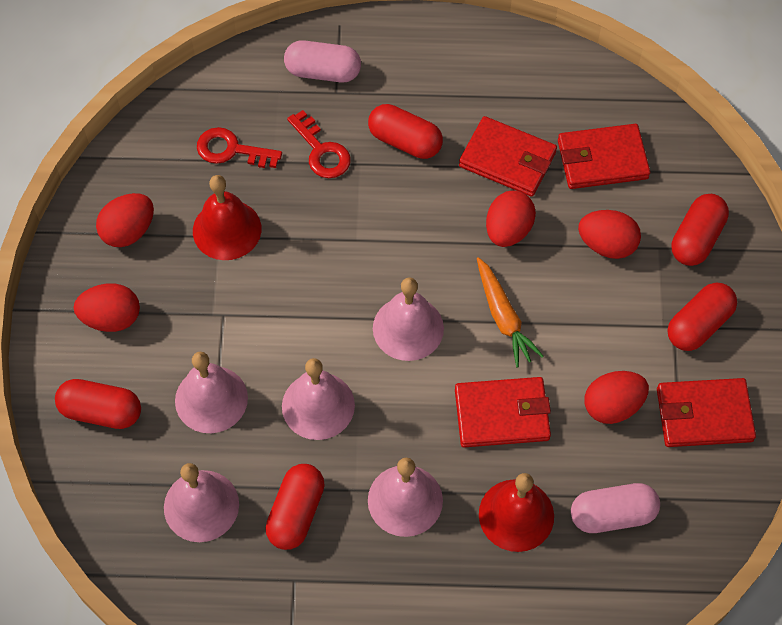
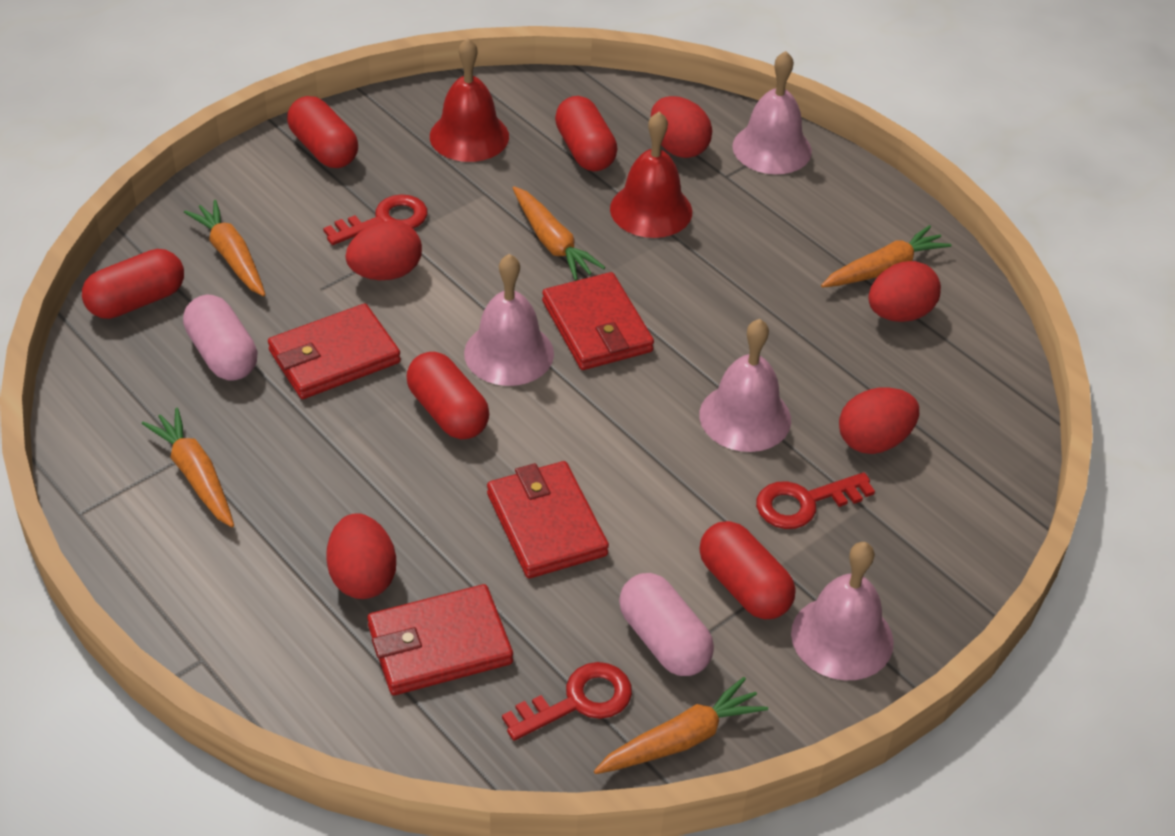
orange carrot: [477,257,544,367] = 1 -> [142,408,234,527] [184,200,266,296] [513,186,606,281] [594,677,768,774] [821,225,951,287] = 5
pink bell: [164,463,239,542] [175,352,248,433] [282,358,355,440] [368,457,443,537] [373,277,444,361] = 5 -> [464,254,554,386] [699,319,791,452] [732,51,812,174] [791,542,894,680] = 4
red key: [197,127,282,168] [287,110,351,178] = 2 -> [323,194,428,245] [502,662,632,741] [756,472,875,529] = 3

